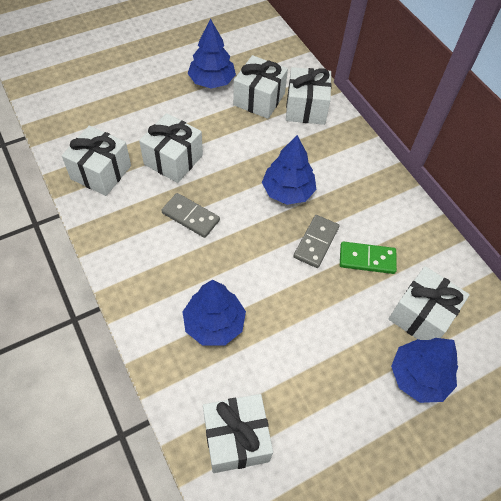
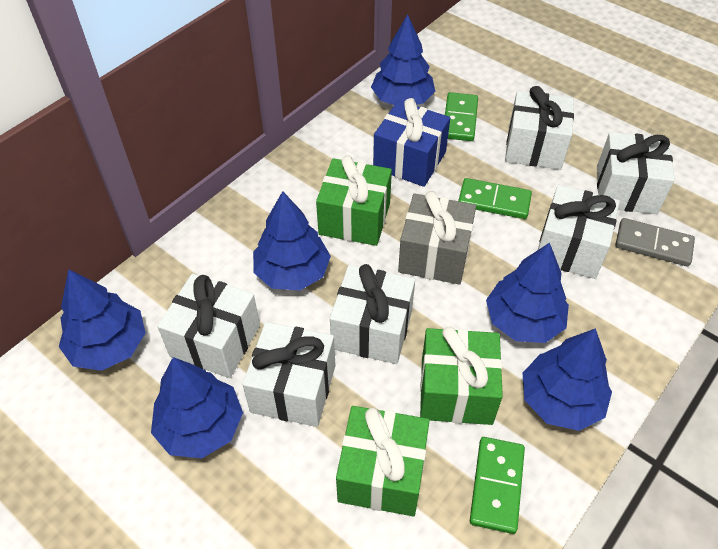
blue gift: none = 0 -> [373,98,450,187] = 1
blue tree: [182,280,246,346] [187,18,236,88] [262,135,316,205] [391,338,458,403] = 4 -> [59,269,146,371] [151,357,243,458] [253,191,331,291] [371,14,435,105] [486,242,569,343] [522,328,612,431] = 6
green domino: [340,241,397,274] = 1 -> [445,92,478,141] [458,178,532,219] [470,437,525,534] = 3
green gift: none = 0 -> [316,155,392,246] [336,406,430,516] [420,326,503,425] = 3
grey domino: [161,193,220,238] [293,215,339,268] = 2 -> [615,218,695,267] = 1
grey gift: none = 0 -> [398,191,476,284] = 1

